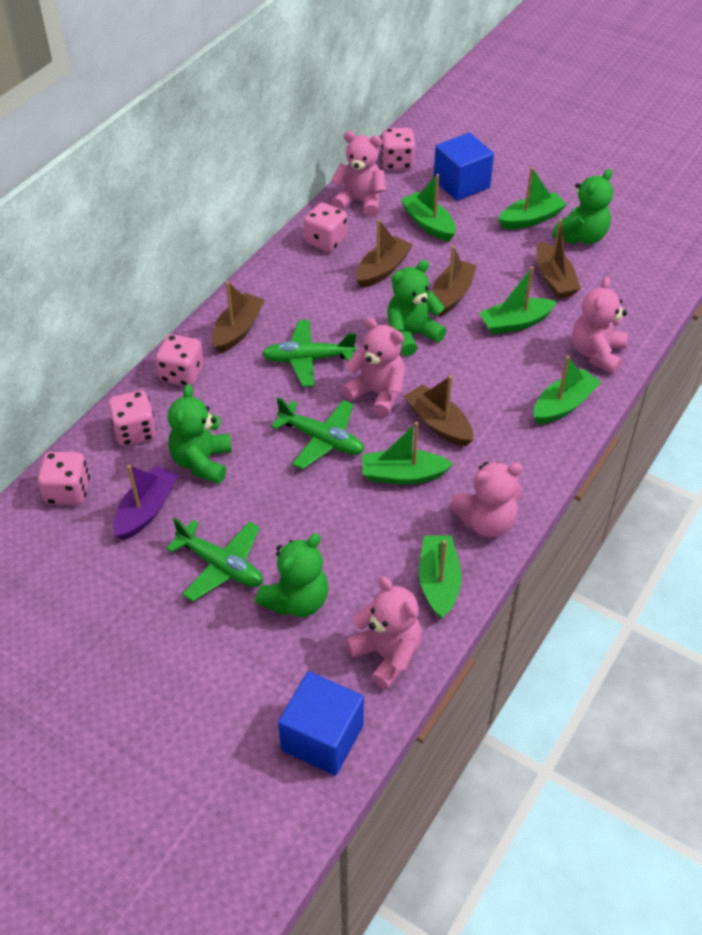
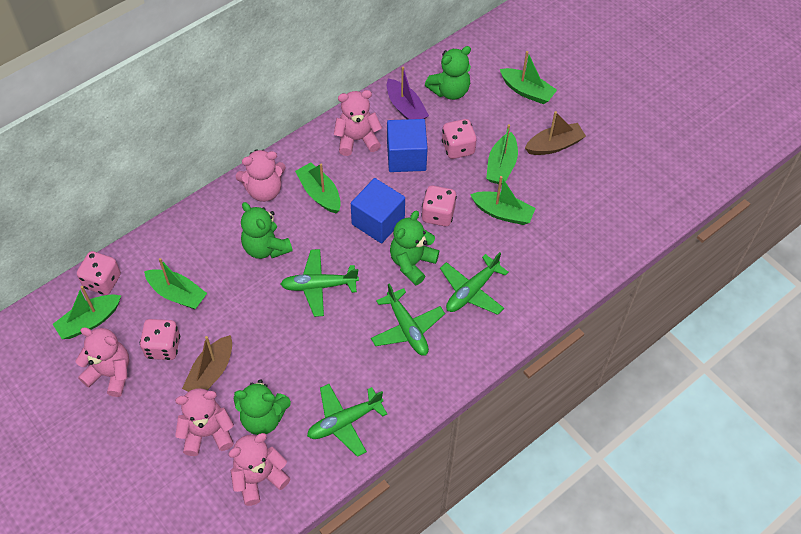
brown boat: [212,281,265,353] [356,220,413,288] [404,375,473,446] [432,246,477,317] [536,219,581,299] = 5 -> [182,335,232,392] [525,111,586,155] = 2
green plane: [166,518,263,602] [262,320,356,387] [271,397,364,470] = 3 -> [280,249,359,317] [307,384,387,457] [371,283,445,356] [440,252,509,315] = 4
pink dice: [38,452,90,505] [108,391,157,446] [155,334,204,386] [304,203,347,252] [380,128,415,170] = 5 -> [77,251,121,295] [140,319,180,360] [421,186,457,226] [442,119,477,159] = 4

